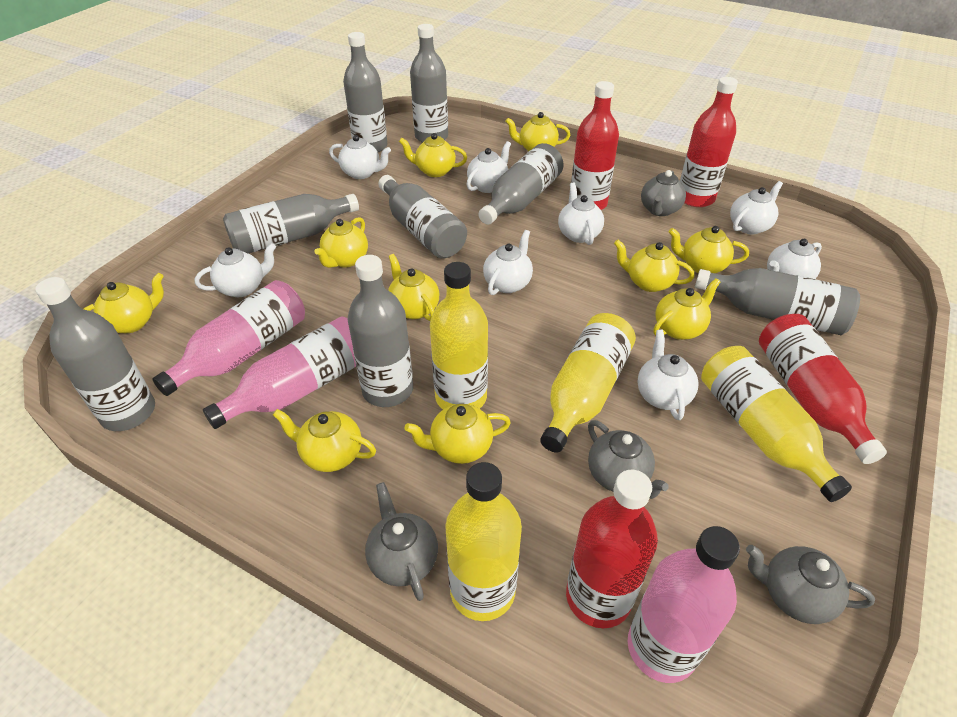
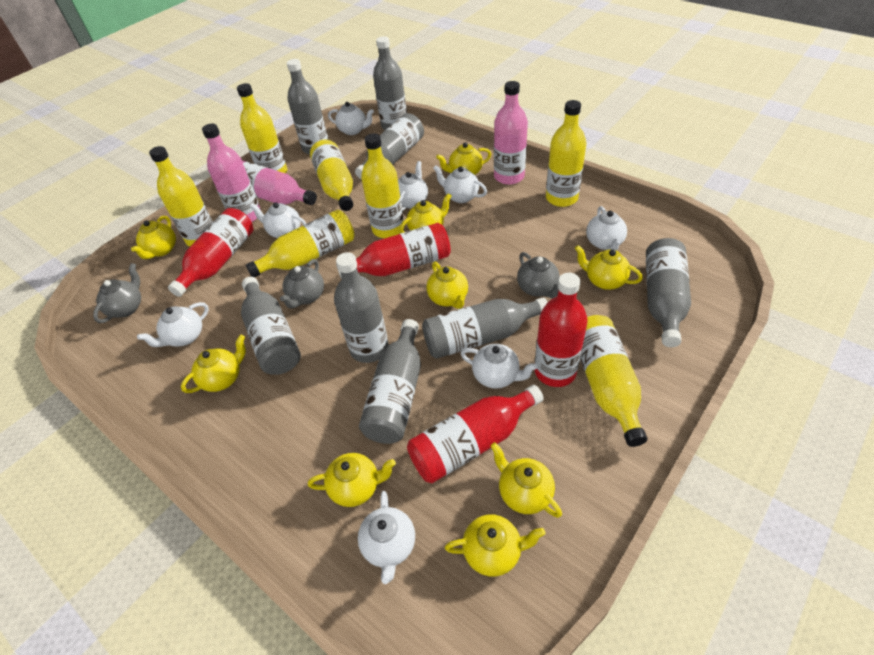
grey teapot: [365,482,438,601] [588,420,669,499] [641,170,686,216] [746,545,875,624] = 4 -> [93,263,141,323] [280,259,324,309] [517,252,560,298] = 3
yellow bottle: [430,262,488,409] [445,462,522,621] [540,313,636,452] [701,346,852,502] = 4 -> [149,146,213,247] [237,83,287,173] [246,210,355,277] [310,140,353,211] [361,133,404,238] [546,100,586,207] [580,315,647,447] = 7
yellow teapot: [84,273,164,333] [273,409,376,472] [314,217,368,268] [388,254,439,321] [399,133,467,177] [404,404,511,464] [505,112,570,151] [614,240,694,292] [653,278,721,340] [669,226,749,273] = 10 -> [131,216,176,259] [181,335,246,393] [308,453,396,507] [400,193,451,233] [426,262,468,309] [436,142,491,175] [445,514,545,577] [491,442,562,518] [575,245,643,290] = 9

